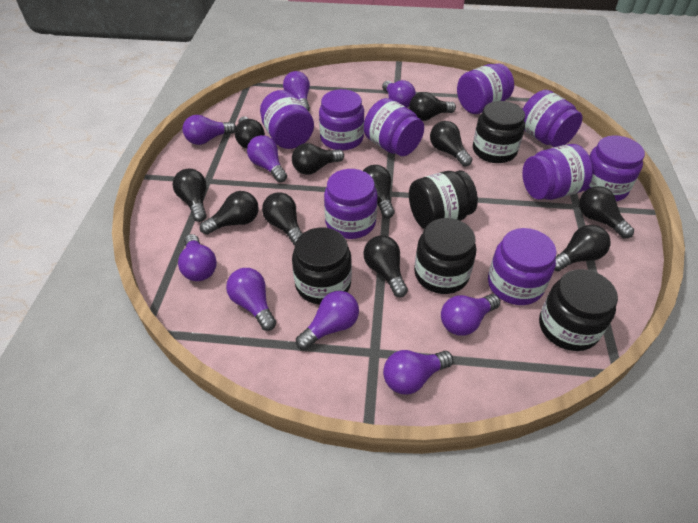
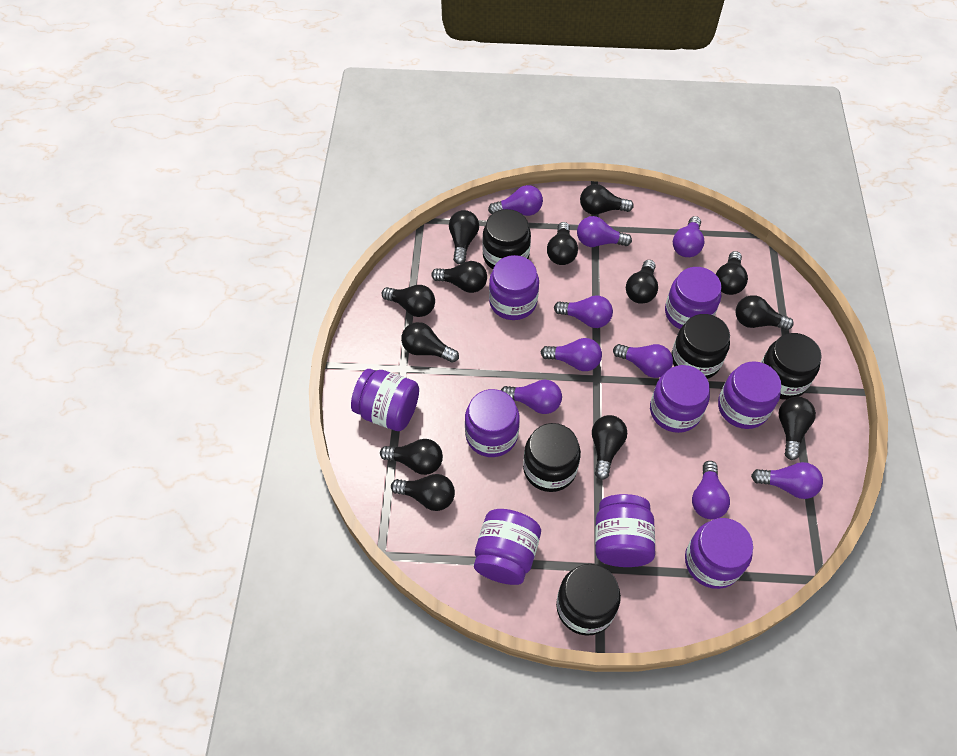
black light bulb: [173,169,207,222] [200,191,259,235] [235,117,265,149] [262,192,303,246] [292,143,344,175] [363,165,395,218] [363,235,408,297] [409,92,456,121] [430,121,472,167] [554,225,611,271] [579,186,634,238] = 11 -> [380,439,443,475] [381,285,435,317] [391,474,455,511] [401,322,459,363] [431,261,487,293] [449,210,479,264] [547,222,578,265] [580,184,634,215] [592,415,627,480] [626,260,658,304] [716,251,748,295] [736,295,794,330] [778,397,816,460] = 13

